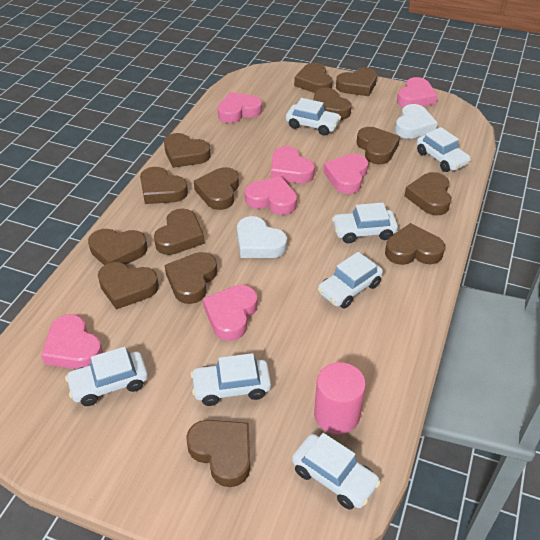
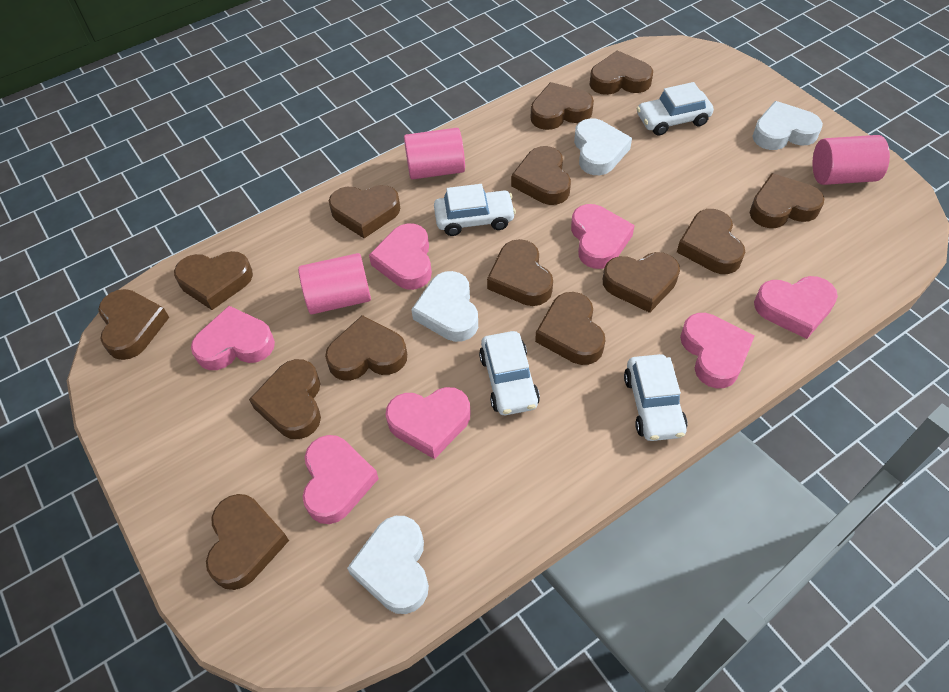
pink cylinder: [314,362,366,434] = 1 -> [298,253,371,314] [404,128,465,180] [812,135,890,185] = 3
white car: [65,347,148,406] [191,353,271,406] [286,98,341,135] [292,433,381,510] [318,252,383,308] [332,203,398,243] [417,127,471,172] = 7 -> [434,184,516,236] [479,331,540,415] [624,354,688,441] [637,82,714,136] = 4
white heart: [237,216,287,258] [395,104,438,139] = 2 -> [347,516,429,614] [411,271,478,342] [574,118,632,175] [753,101,823,150] = 4

